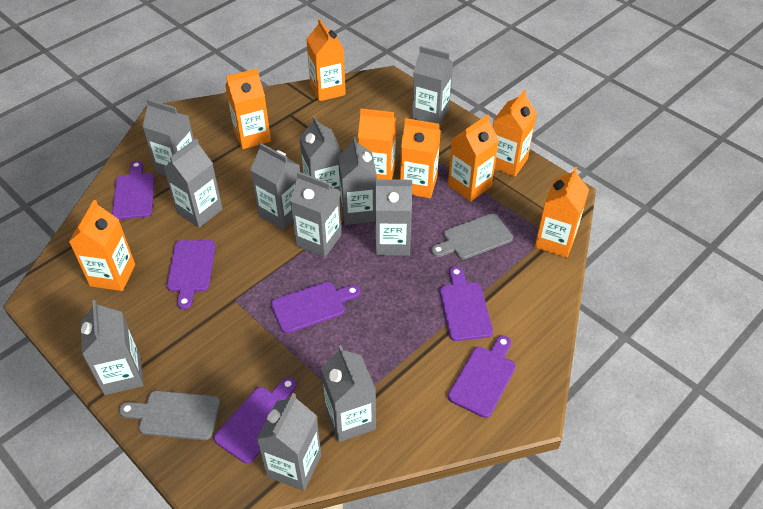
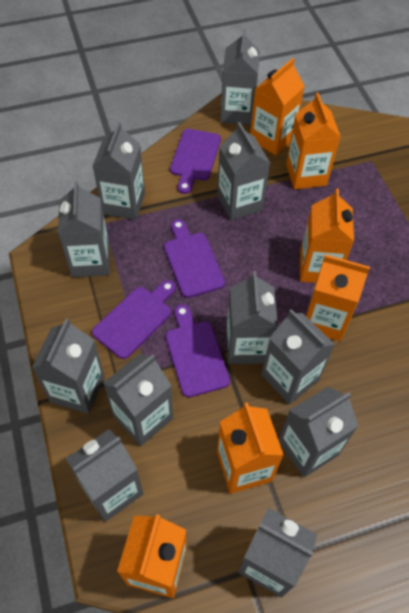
grey cutting board: [119,391,221,440] [431,213,513,260] = 2 -> none = 0
orange carton: [69,200,135,291] [225,69,271,149] [306,19,346,101] [358,109,396,179] [400,118,441,198] [448,115,499,202] [493,90,537,177] [535,167,589,258] = 8 -> [117,514,187,598] [217,402,284,494] [250,58,305,155] [286,93,341,189] [300,189,354,283] [306,254,370,341] = 6
purple cutting board: [112,161,155,220] [167,240,216,310] [214,377,297,464] [271,282,360,334] [440,267,493,341] [448,336,516,418] = 6 -> [92,280,176,359] [164,219,225,298] [166,304,230,397] [170,129,221,194] = 4

